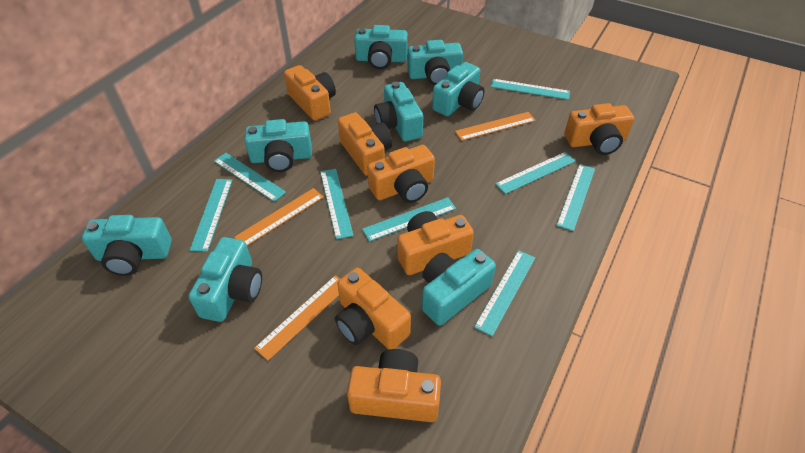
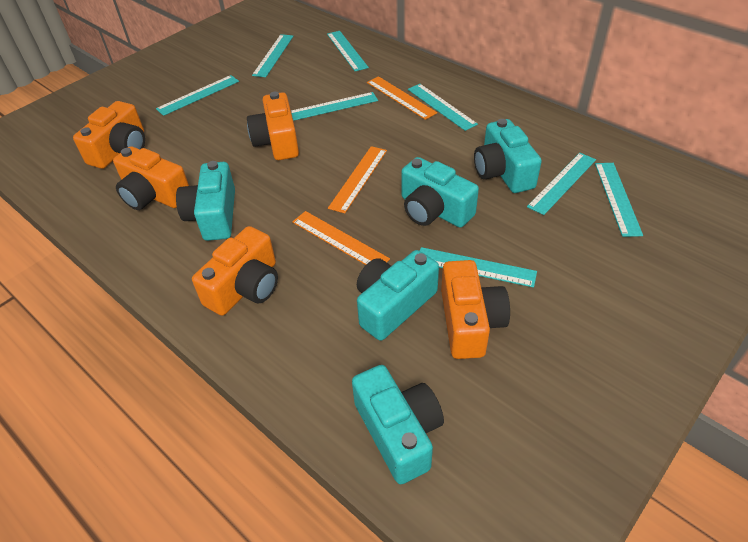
orange camera: [284,65,336,121] [335,268,411,349] [338,113,392,176] [347,349,441,422] [367,145,435,203] [397,211,474,275] [564,103,634,155] = 7 -> [73,101,145,169] [113,146,189,210] [192,226,278,316] [247,92,299,160] [441,260,510,359] = 5
turquoise camera: [82,215,172,276] [188,237,262,322] [244,119,312,172] [354,25,408,69] [374,82,423,142] [407,40,463,85] [422,249,496,326] [432,62,485,116] = 8 -> [176,161,235,241] [352,365,444,484] [357,250,439,341] [401,157,479,228] [474,119,542,193] = 5

